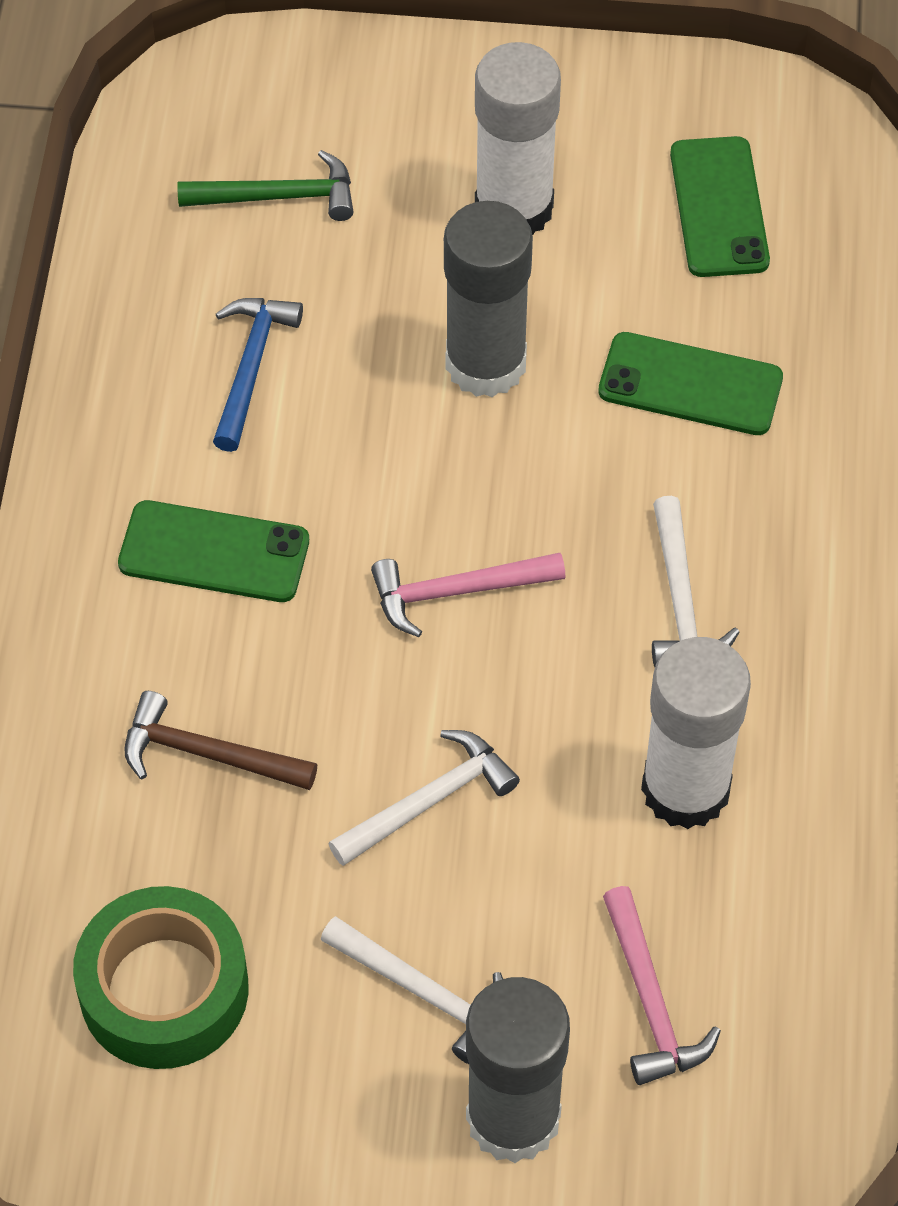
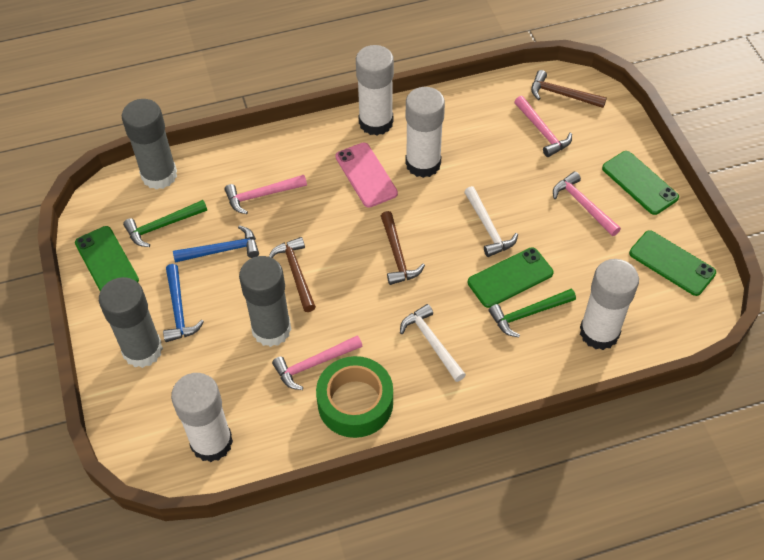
blue hammer: [213,298,303,452] = 1 -> [163,264,204,342] [173,225,259,263] = 2
brown hammer: [124,691,317,790] = 1 -> [269,237,316,312] [381,211,425,285] [531,70,607,108] = 3
green hammer: [177,150,353,221] = 1 -> [123,200,207,247] [488,289,576,337] = 2
green phone: [118,500,309,602] [598,332,783,435] [670,136,770,277] = 3 -> [75,226,139,291] [468,247,553,308] [602,151,679,215] [629,230,716,296] = 4
grey glue stick: [444,201,533,397] [466,977,570,1163] = 2 -> [99,277,163,368] [122,99,177,190] [239,256,291,347] = 3
pink hammer: [371,553,565,637] [603,886,721,1085] = 2 -> [224,175,307,214] [272,335,362,390] [514,96,572,157] [553,171,621,236] = 4
pink phone: none = 0 -> [335,143,398,208] = 1
white glue stick: [475,42,561,235] [641,637,751,829] = 2 -> [171,373,233,462] [356,45,394,136] [405,87,445,178] [580,259,639,350] = 4
white hammer: [321,916,503,1064] [328,730,520,866] [652,496,740,667] = 3 -> [400,304,466,382] [464,186,518,257] = 2

